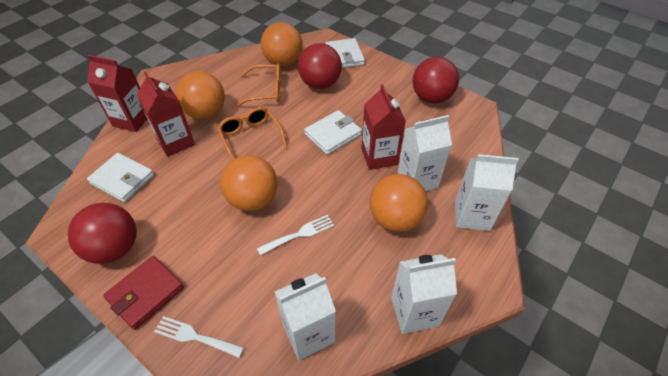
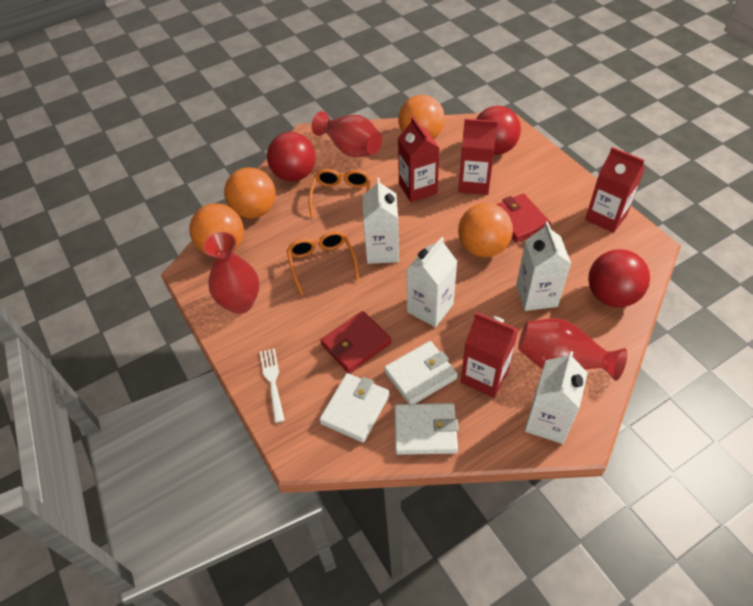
red carton: [87,55,147,132] [137,72,195,157] [361,84,406,170] = 3 -> [398,116,439,202] [458,119,497,195] [461,312,519,398] [585,147,645,233] = 4
red vase: none = 0 -> [203,232,259,314] [312,111,382,157] [518,318,627,381] = 3
red wallet: [103,256,184,330] = 1 -> [320,311,391,373] [496,193,551,243] = 2
white fork: [154,316,244,358] [257,215,334,256] = 2 -> [260,348,285,423] = 1

